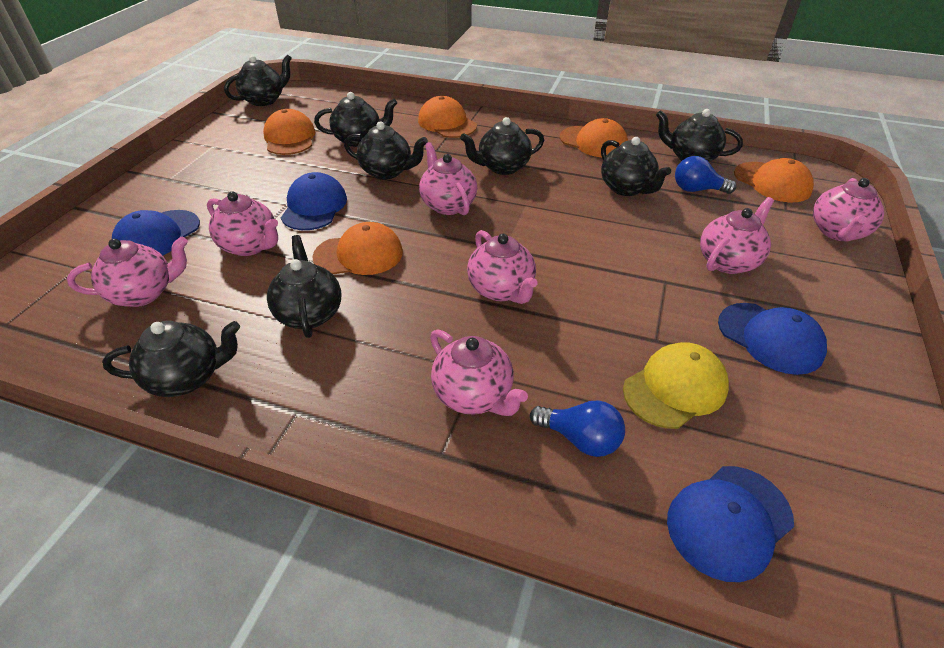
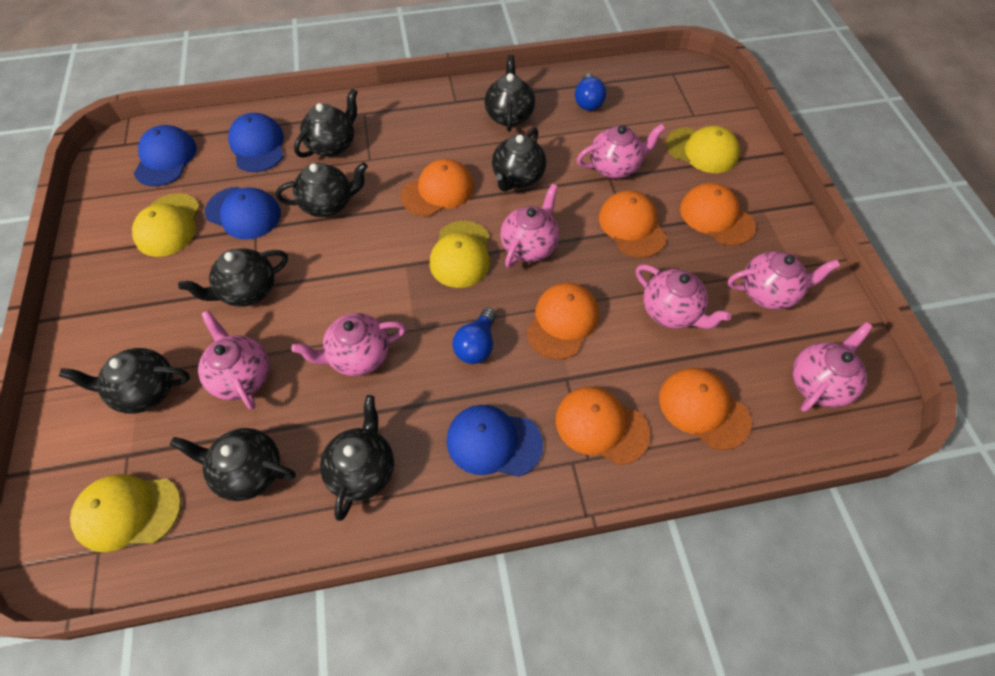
orange cap: [263,109,315,155] [312,222,403,275] [418,96,477,138] [560,118,628,157] [734,158,814,202] = 5 -> [400,159,474,217] [526,283,599,360] [556,387,650,465] [599,191,667,258] [659,368,751,450] [680,183,756,246] = 6
yellow cap: [623,342,729,429] = 1 -> [70,474,181,552] [132,193,200,257] [430,221,490,288] [666,126,740,173] = 4

